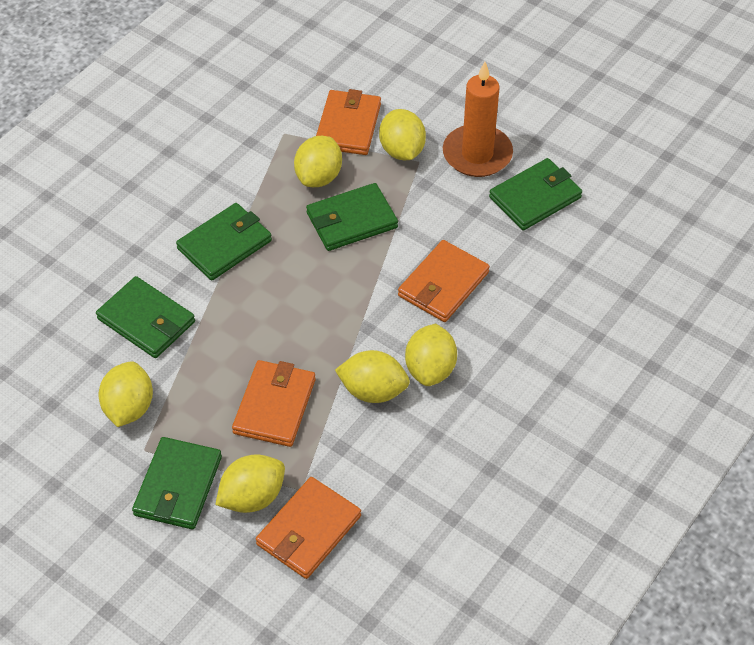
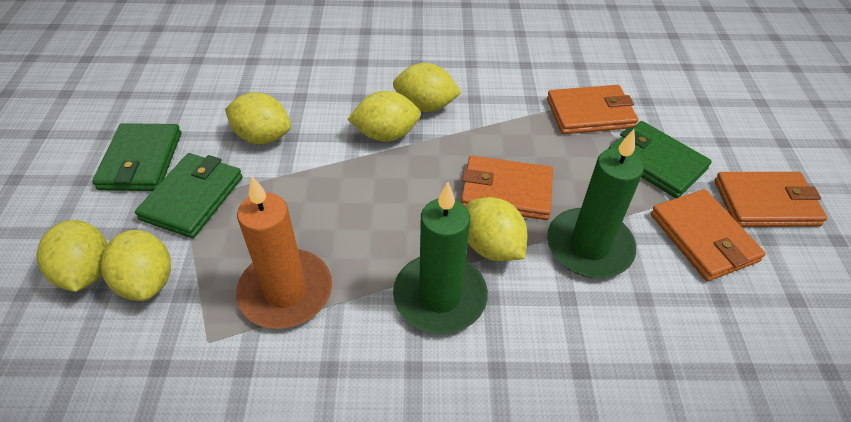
green candle: none = 0 -> [393,182,488,334] [547,129,644,278] = 2
green wallet: [96,276,195,358] [132,437,222,529] [176,203,272,281] [306,183,398,251] [489,158,582,230] = 5 -> [92,123,181,191] [135,153,243,238] [609,121,712,198] = 3

